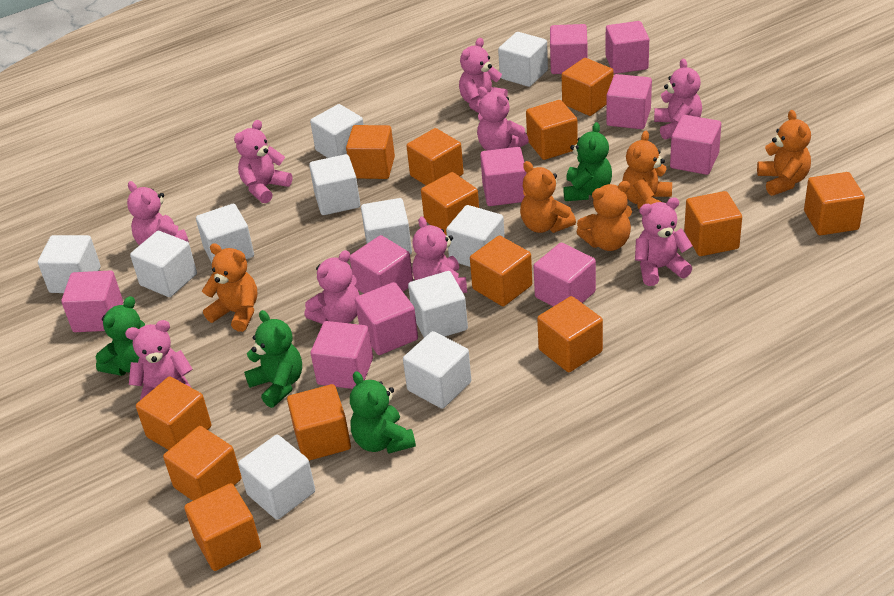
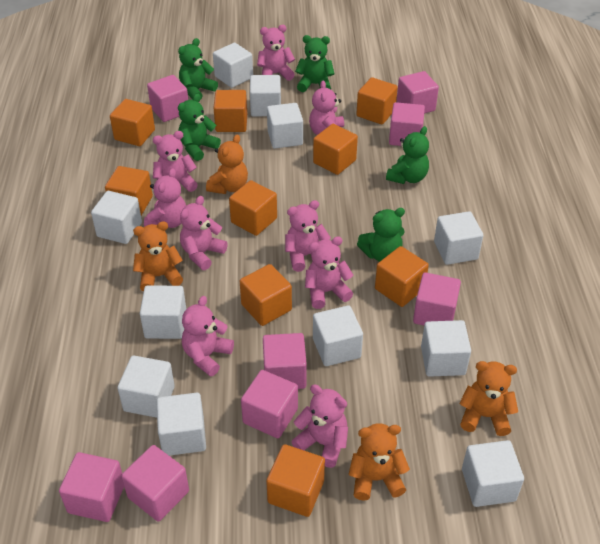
green teddy bear: [95,296,145,376] [244,310,302,408] [350,371,416,454] [563,122,612,201] = 4 -> [178,38,218,100] [178,94,221,161] [295,35,335,92] [357,208,405,262] [386,126,429,184] = 5
orange cube: [136,377,212,450] [163,426,241,501] [184,483,261,571] [287,384,351,461] [346,125,395,179] [407,128,464,185] [421,172,479,235] [470,236,532,306] [526,100,578,160] [537,296,603,372] [562,58,614,116] [684,191,742,256] [804,172,865,235] = 13 -> [105,166,153,216] [110,99,155,146] [214,90,247,132] [229,180,277,236] [240,264,292,326] [266,444,325,517] [313,124,358,175] [356,77,398,125] [375,246,429,307] = 9
orange teddy bear: [202,243,258,332] [520,161,576,233] [576,181,632,251] [622,131,672,209] [757,110,811,196] = 5 -> [133,221,183,292] [206,134,248,194] [349,423,410,501] [459,361,518,436] = 4
pink cube: [61,271,123,332] [311,321,373,389] [350,235,413,294] [355,282,418,355] [480,147,527,206] [534,243,596,307] [550,24,587,74] [605,21,649,74] [606,74,652,129] [670,115,721,175] = 10 -> [59,452,124,522] [121,445,189,522] [147,75,188,122] [241,370,298,438] [263,333,307,389] [389,102,425,146] [397,71,439,113] [413,272,461,325] = 8

